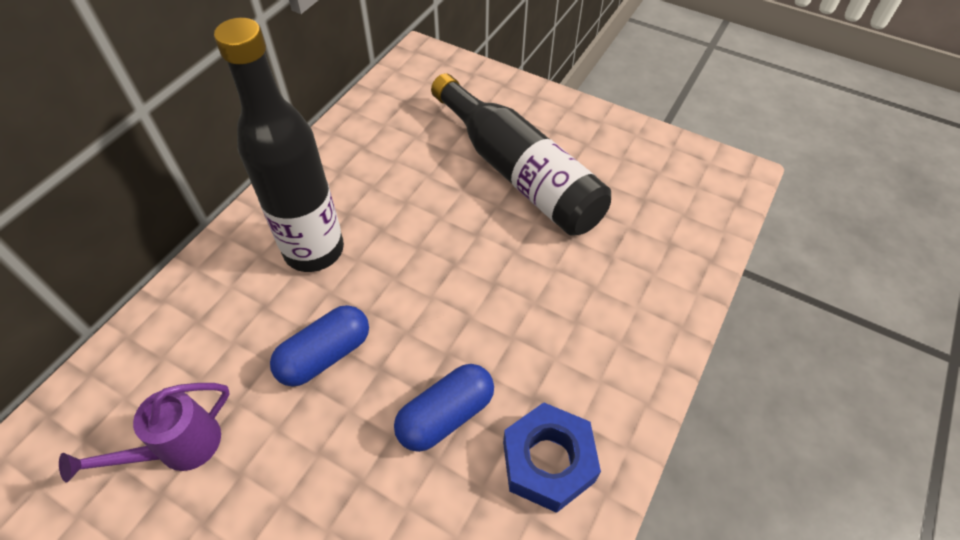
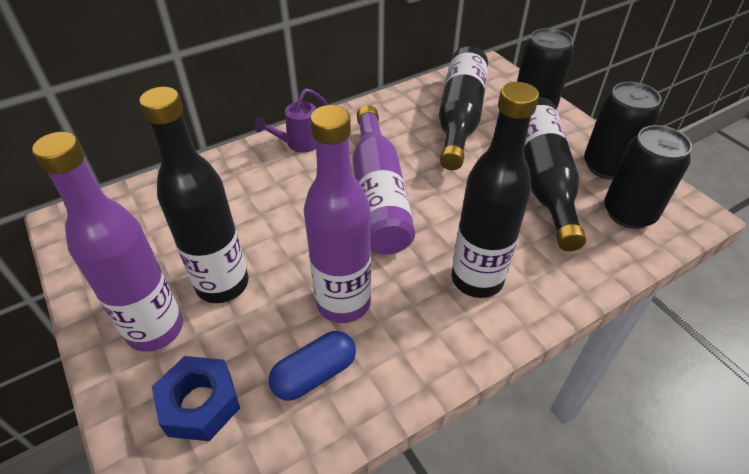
black bottle: [214,18,344,272] [431,73,611,236] = 2 -> [139,87,249,303] [439,46,488,170] [452,82,539,298] [524,97,586,251] = 4
black can: none = 0 -> [517,28,574,109] [584,82,661,180] [604,125,692,229] = 3
blue capsule: [270,305,369,387] [394,364,494,452] = 2 -> [269,331,356,401] = 1
purple bottle: none = 0 -> [32,132,183,352] [304,105,371,323] [353,105,415,255] = 3

